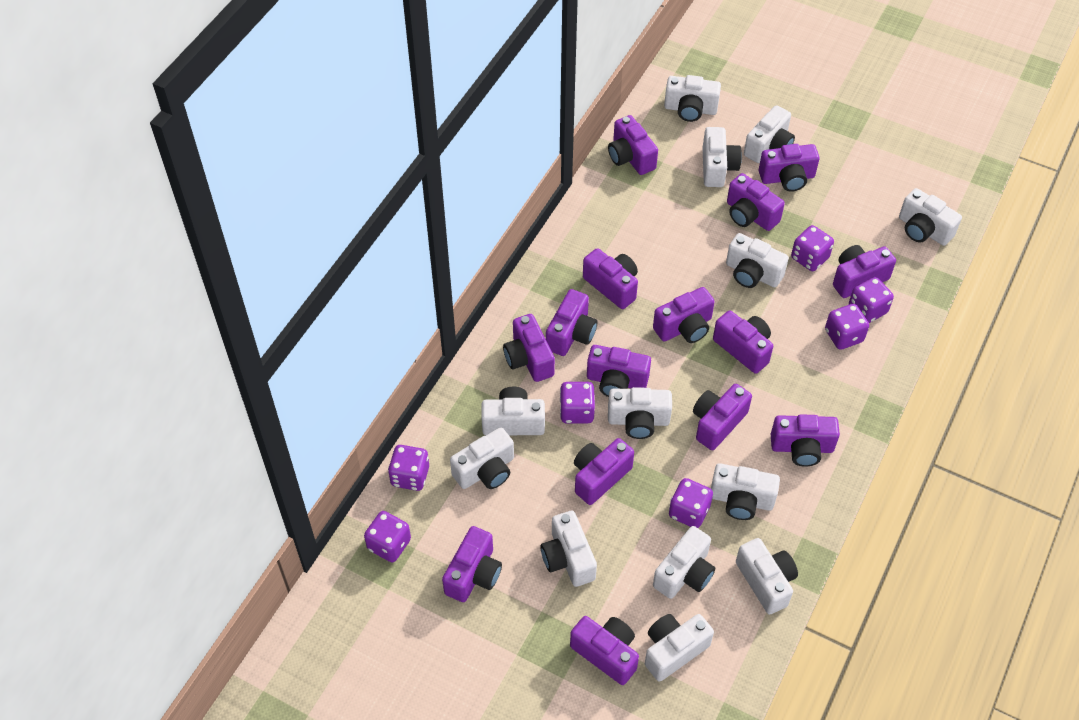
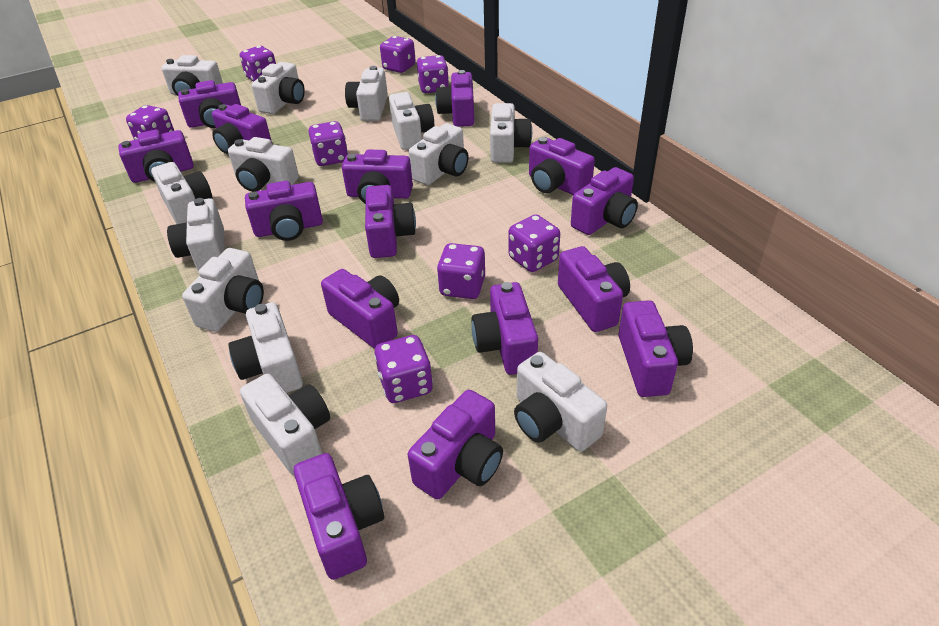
purple dice: [364,511,411,562] [388,445,429,491] [560,382,595,424] [669,478,713,528] [791,225,834,271] [825,304,869,350] [849,277,894,323] = 7 -> [126,105,174,140] [240,46,276,82] [308,121,348,166] [374,335,433,403] [380,36,416,73] [417,55,449,93] [437,243,485,299] [508,214,560,272] = 8

